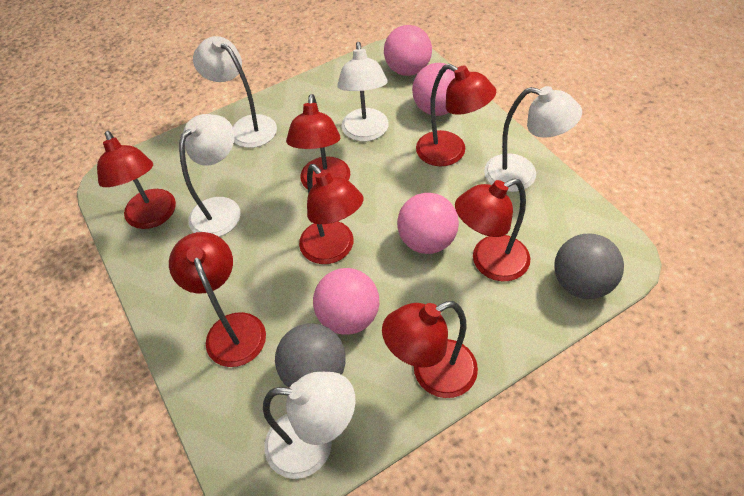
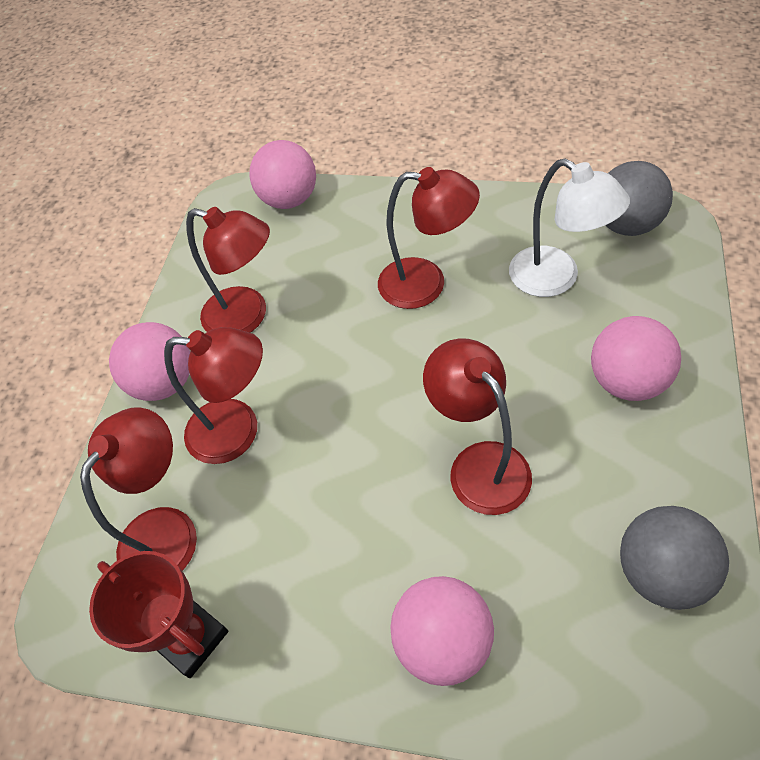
red lamp: [97,131,176,229] [169,232,266,367] [286,94,350,190] [299,164,363,264] [382,301,478,398] [416,64,496,166] [455,178,530,282] = 7 -> [80,407,197,571] [164,327,263,464] [186,207,270,333] [378,167,480,309] [423,338,532,515] = 5
red trophy: none = 0 -> [89,551,228,678] = 1
white lamp: [179,114,241,237] [193,36,277,148] [263,372,355,479] [337,42,389,141] [484,86,582,192] = 5 -> [509,158,630,297] = 1

